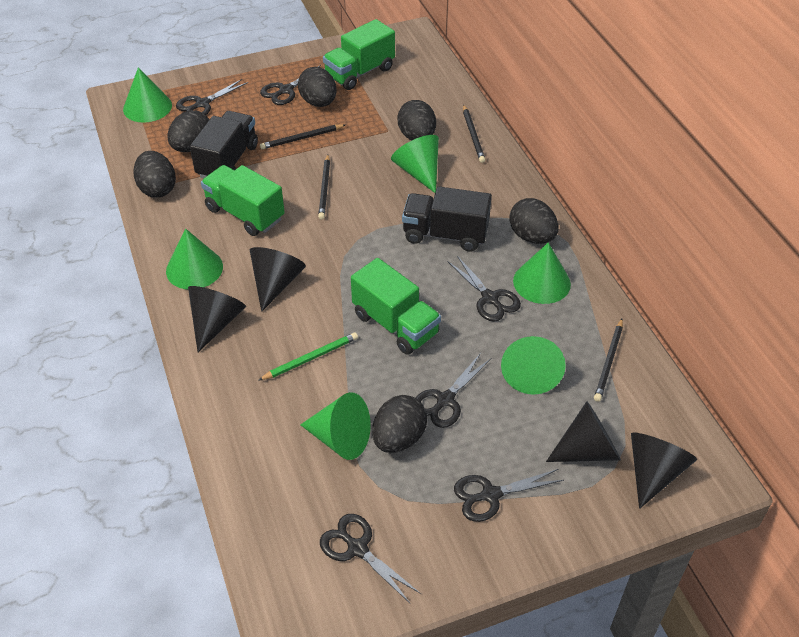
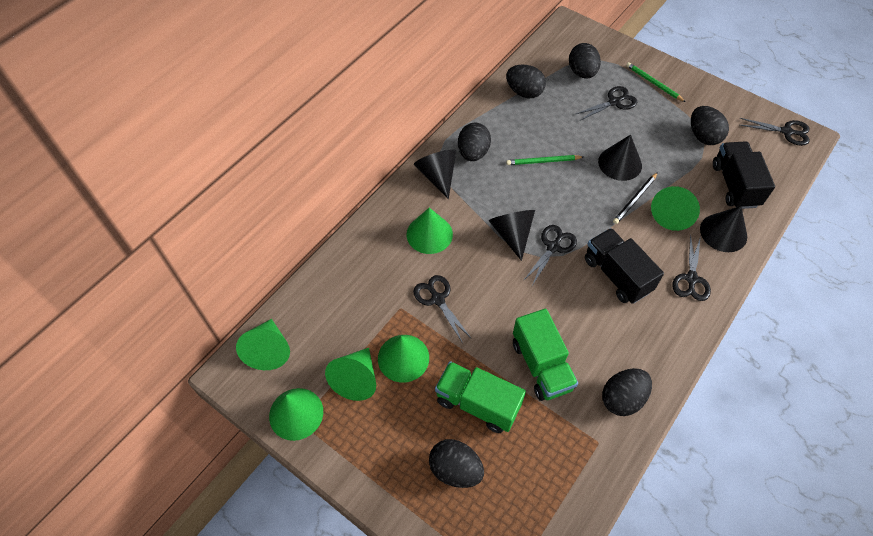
black pencil: [260,124,345,149] [318,155,330,220] [463,104,485,163] [594,319,623,402] = 4 -> [613,172,658,224] = 1
black scissors: [176,79,248,115] [260,65,321,105] [320,514,421,603] [416,353,491,428] [447,256,521,322] [454,469,564,522] = 6 -> [413,275,472,343] [523,225,577,286] [576,86,637,120] [672,234,711,301] [740,118,810,146] = 5
green pencil: [258,332,358,381] = 1 -> [506,155,583,165] [626,62,685,102] = 2
green truck: [201,165,285,236] [323,19,395,90] [351,258,441,355] = 3 -> [435,361,526,433] [513,309,578,401] = 2

